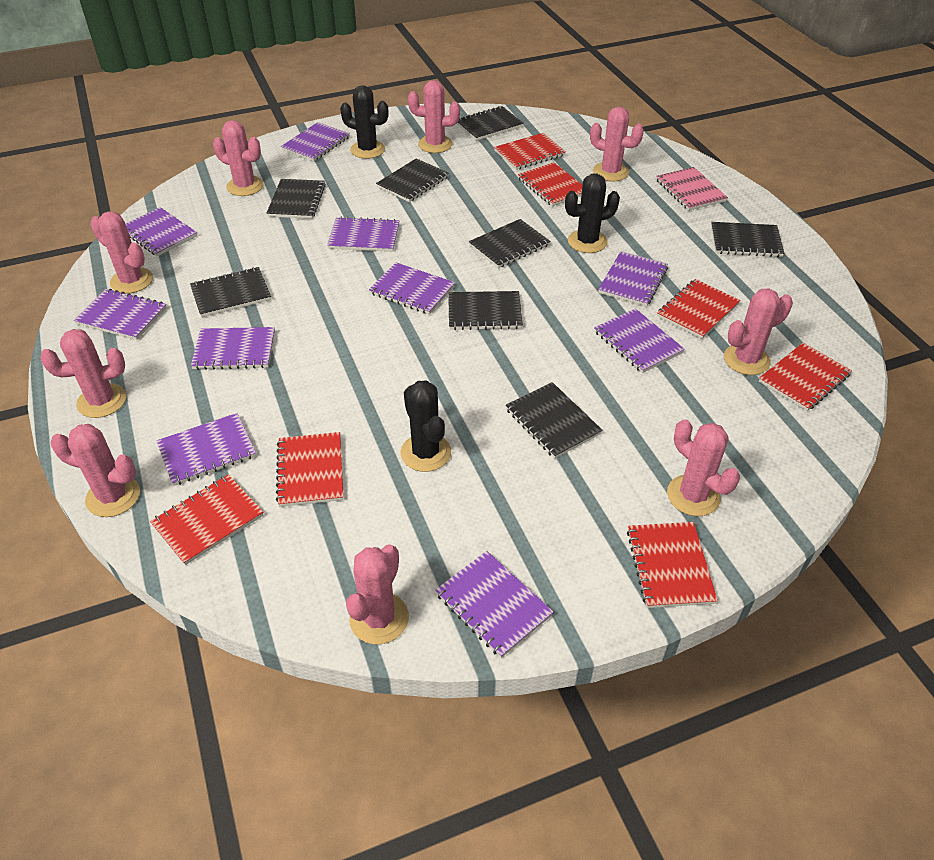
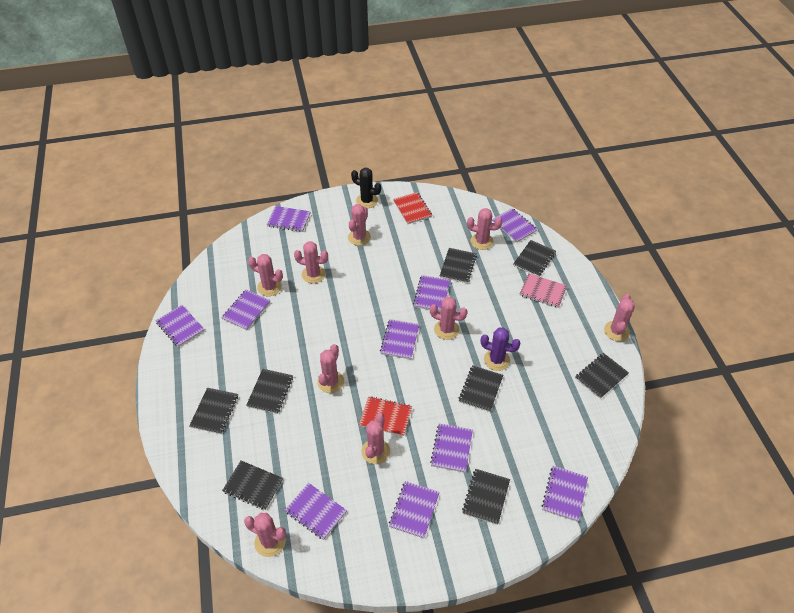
black cactus: [340,85,388,159] [401,380,451,472] [565,174,620,253] = 3 -> [351,168,381,208] = 1
purple cactus: none = 0 -> [481,327,520,371] = 1
red notebook: [150,474,264,565] [276,432,343,507] [494,133,566,170] [518,162,582,207] [627,522,718,608] [657,279,740,339] [759,343,852,411] = 7 -> [359,396,412,436] [393,192,432,224] = 2

